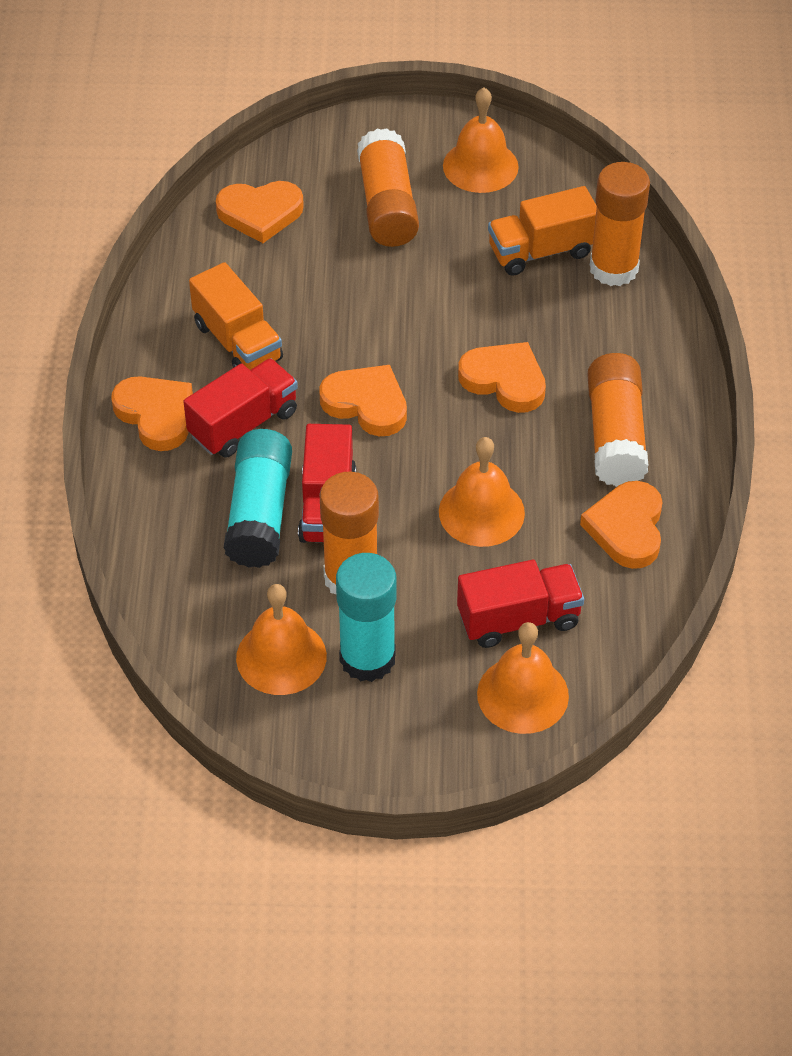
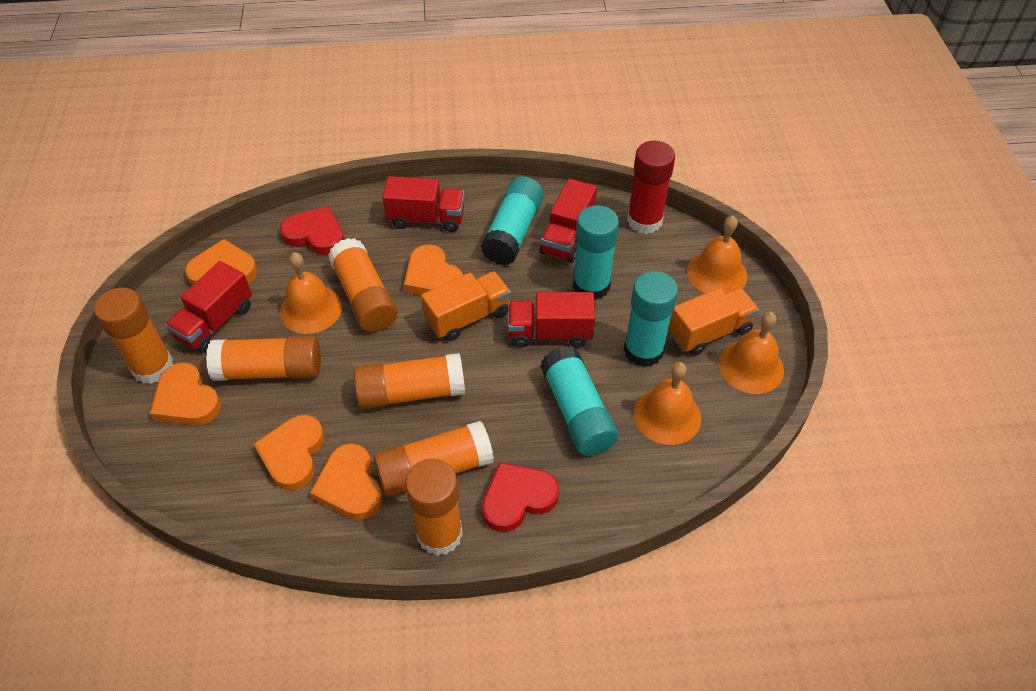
orange glue stick: [319,472,379,594] [357,128,419,247] [587,353,649,487] [590,162,650,286] = 4 -> [94,288,174,384] [206,336,321,381] [328,238,397,332] [354,353,465,409] [374,421,494,497] [405,459,463,556] = 6
red glue stick: none = 0 -> [627,141,675,234] = 1
red heart: none = 0 -> [280,206,344,255] [482,462,559,532] = 2
red truck: [183,358,298,458] [298,424,356,543] [457,560,584,648] = 3 -> [165,261,252,353] [383,176,464,232] [508,292,595,348] [539,178,597,263] = 4
turquoise glue stick: [224,429,292,568] [336,553,396,682] = 2 -> [481,176,544,265] [540,346,619,456] [573,205,619,300] [624,271,678,367] = 4

